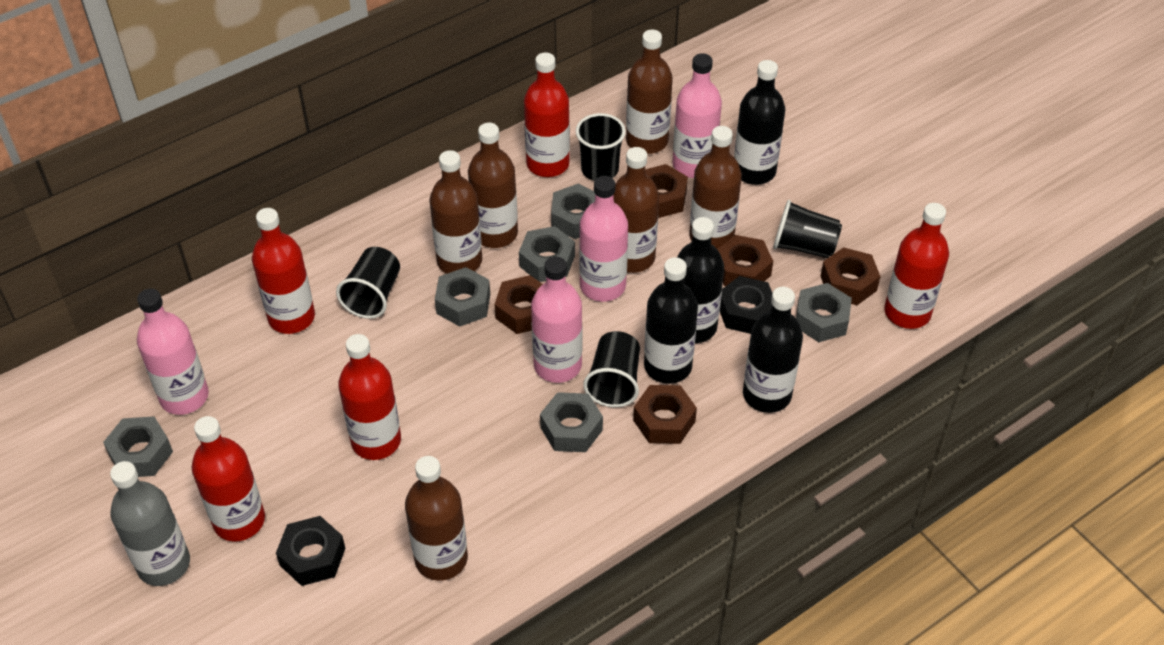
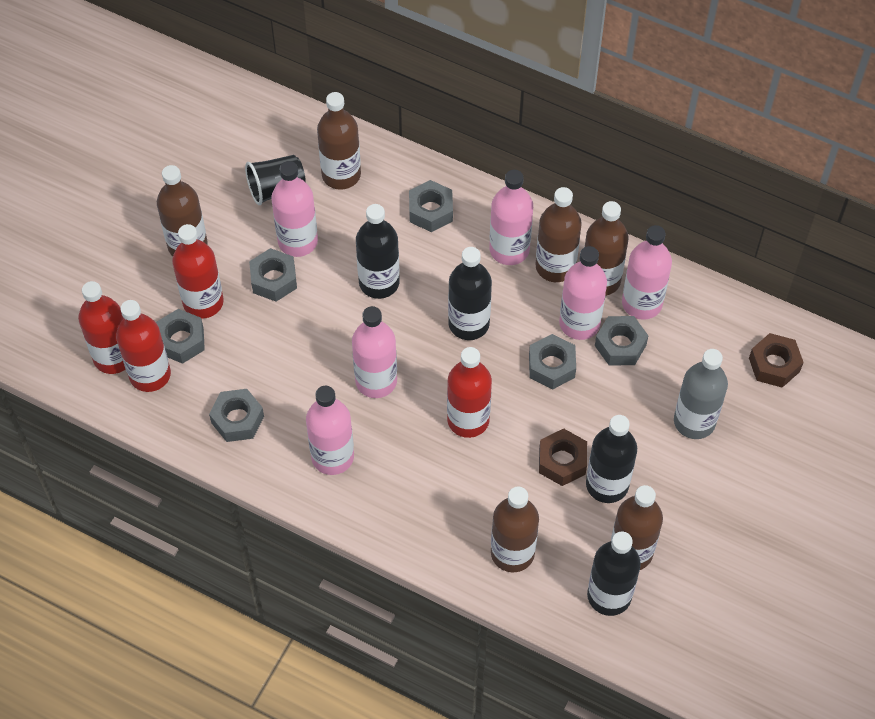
black cup: [336,247,400,319] [576,113,626,181] [583,331,640,407] [773,200,842,258] = 4 -> [245,155,306,205] = 1
black nut: [276,516,346,586] [720,276,772,334] = 2 -> none = 0
brown nut: [495,275,543,334] [633,385,697,444] [645,164,688,218] [717,235,773,286] [821,247,881,305] = 5 -> [539,429,587,486] [749,333,804,388] = 2
pink bottle: [137,289,209,415] [531,256,582,383] [579,176,628,302] [672,53,722,178] = 4 -> [271,161,318,257] [306,386,354,475] [352,306,397,398] [489,170,533,265] [559,246,607,340] [622,225,672,320] = 6
red bottle: [192,416,265,542] [252,208,315,334] [338,334,401,460] [524,53,570,177] [884,203,949,329] = 5 -> [78,281,126,374] [116,300,171,392] [172,224,224,319] [447,347,492,438] = 4

